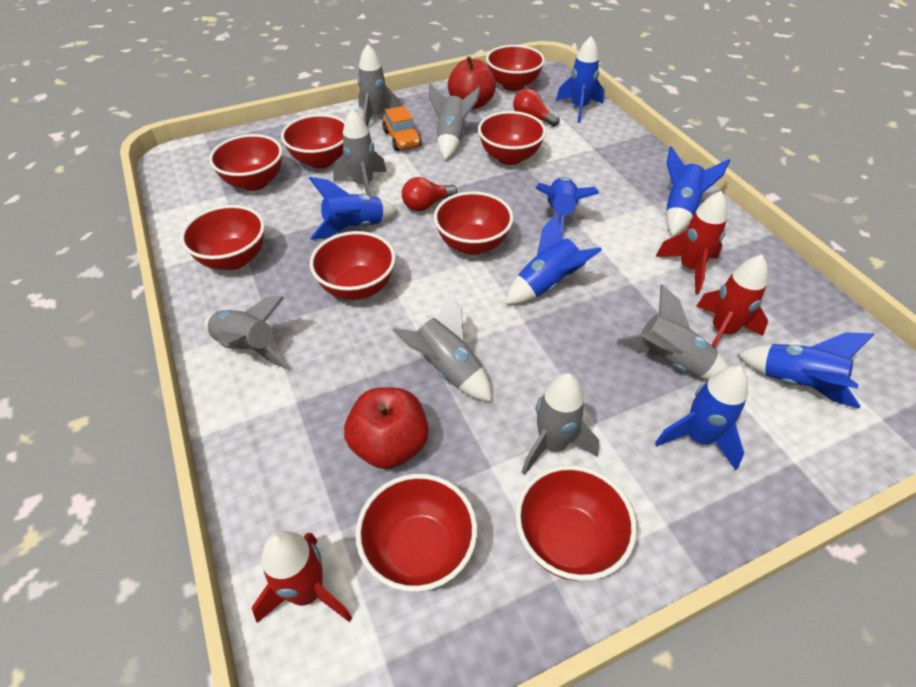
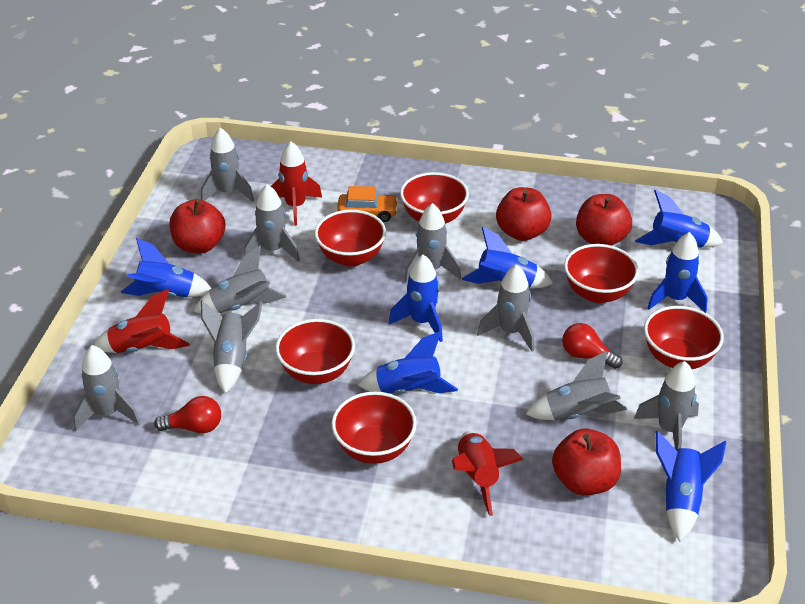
grey rocket: [204,296,289,369] [333,108,387,196] [357,44,401,127] [392,290,492,402] [429,83,481,160] [521,373,599,475] [617,285,728,380] = 7 -> [73,345,140,431] [193,246,286,313] [201,128,254,202] [201,301,263,394] [244,184,300,262] [404,203,461,283] [477,264,534,352] [526,351,627,420] [634,361,699,449] = 9
red apple: [344,387,428,469] [448,56,496,110] = 2 -> [169,199,225,253] [496,187,552,241] [552,429,621,496] [576,194,632,246] = 4
red bowl: [180,205,265,270] [209,134,283,191] [281,114,345,168] [310,231,396,300] [356,474,477,592] [434,191,514,255] [478,111,546,165] [486,45,545,91] [515,465,637,581] = 9 -> [275,319,355,384] [315,210,386,267] [331,392,417,464] [400,172,469,224] [564,244,639,303] [644,306,724,369] = 6

